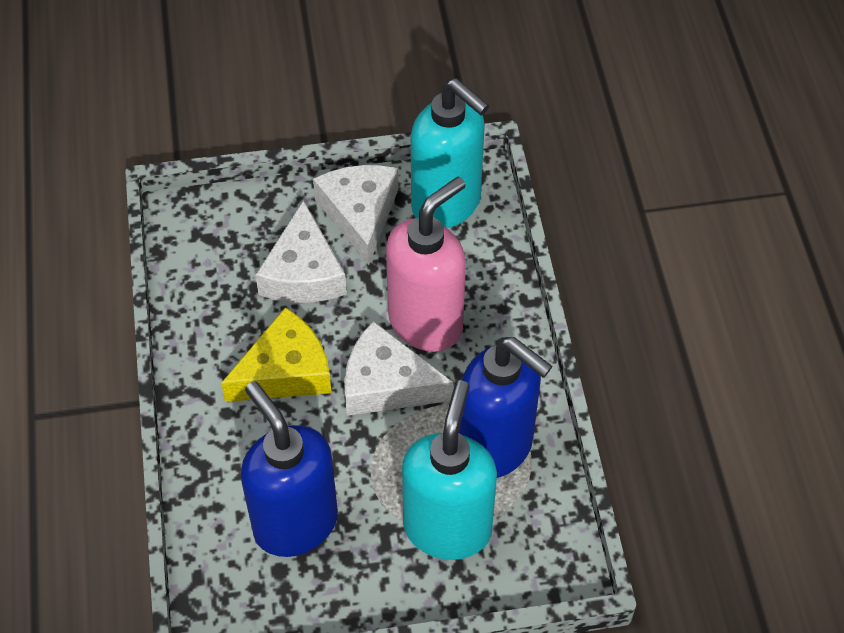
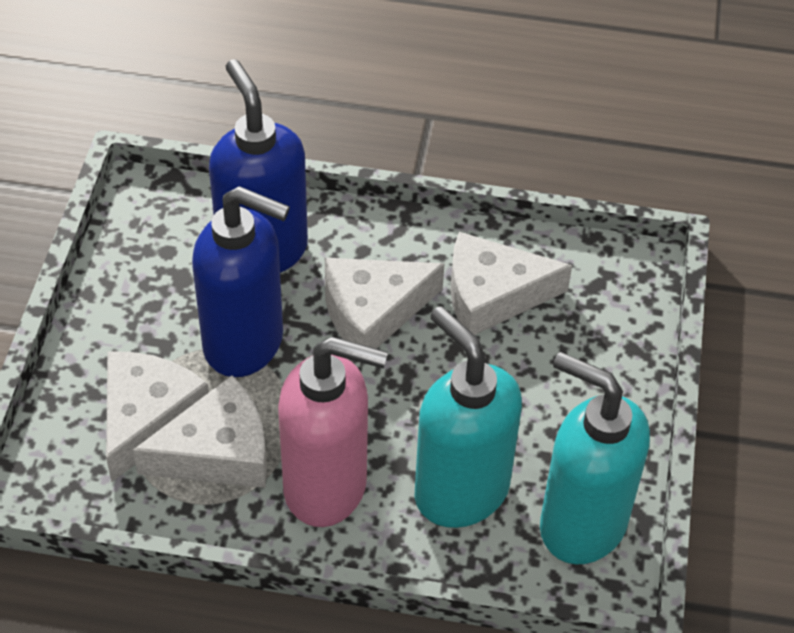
white cheese: [255,200,347,303] [313,165,398,265] [344,321,453,416] = 3 -> [106,352,209,482] [133,375,267,488] [325,258,445,349] [450,232,572,335] = 4
yellow cheese: [221,307,332,402] = 1 -> none = 0

